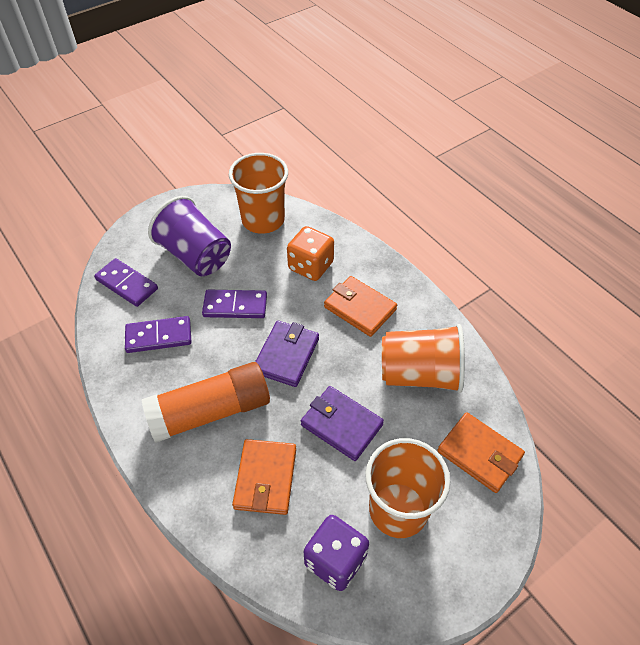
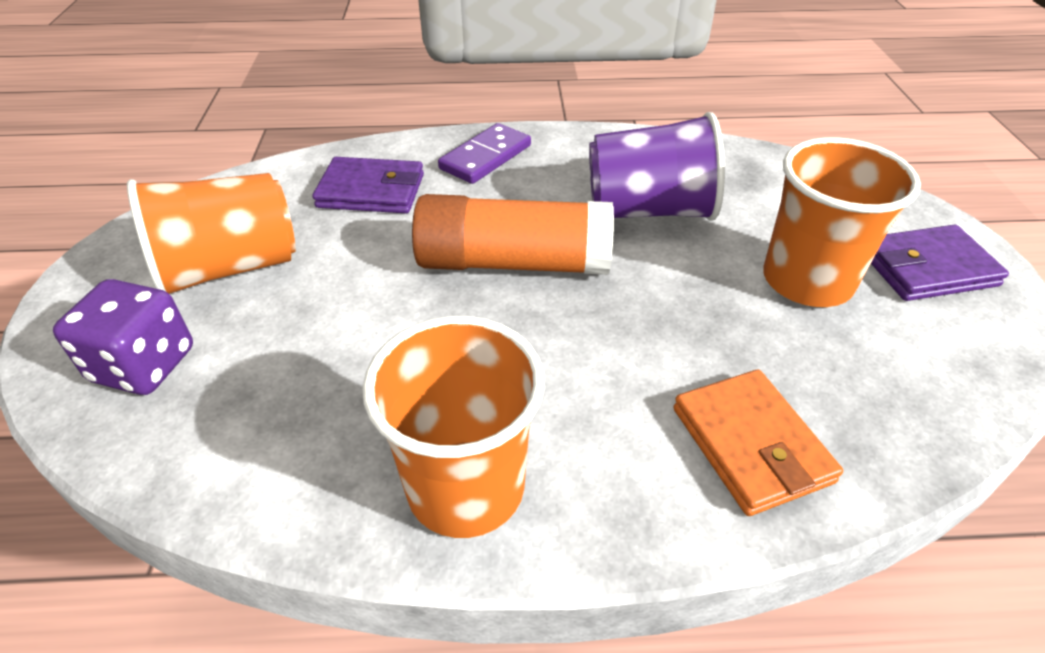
orange dice: [287,226,334,281] = 1 -> none = 0
orange wallet: [232,439,296,515] [324,276,397,337] [437,412,525,493] = 3 -> [673,370,843,516] = 1
purple domino: [94,258,158,307] [125,316,191,353] [202,290,267,318] = 3 -> [438,123,531,184] = 1

